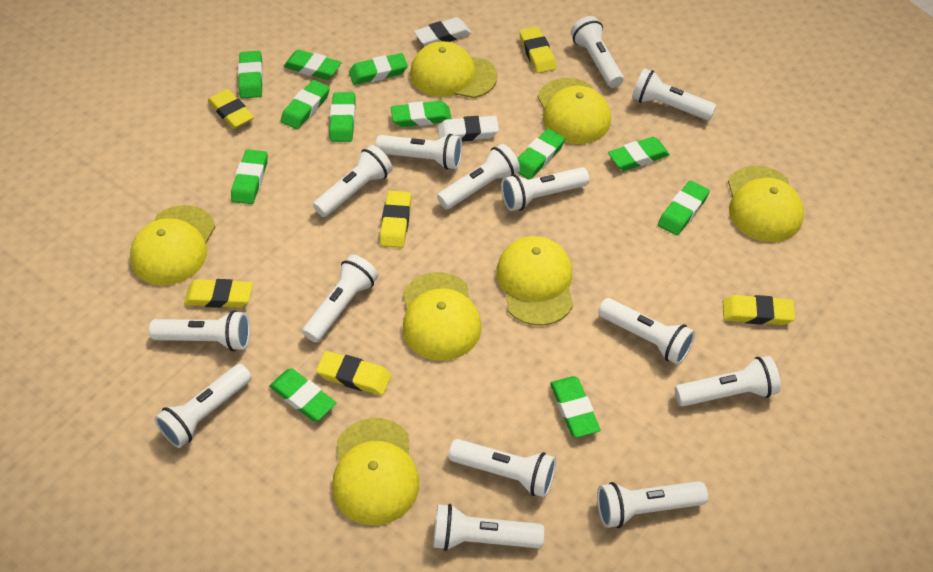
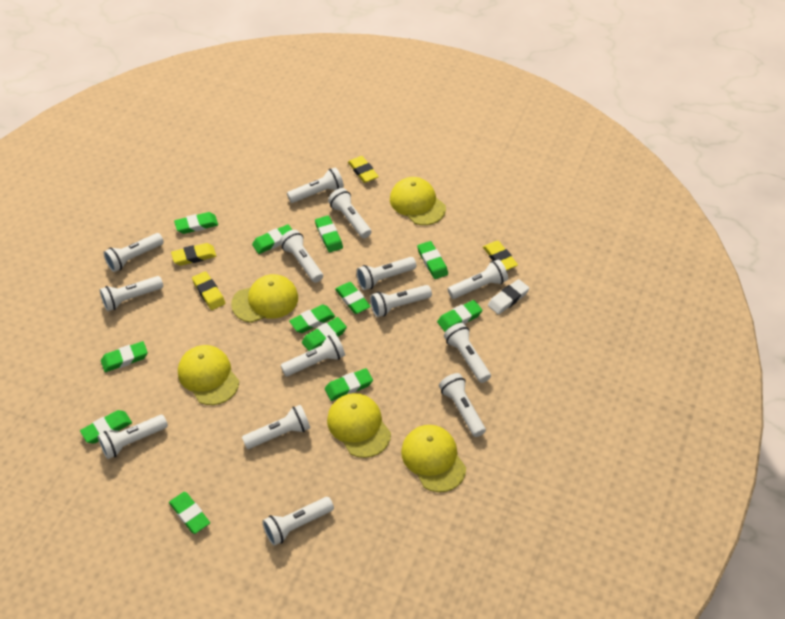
white eraser: [414,17,472,46] [438,116,499,142] = 2 -> [488,279,530,315] = 1
yellow cap: [130,205,215,286] [332,418,420,525] [403,272,482,361] [410,41,498,98] [496,236,573,326] [537,78,611,144] [728,166,804,242] = 7 -> [178,345,239,405] [231,274,298,323] [327,393,391,458] [390,177,446,225] [401,425,466,492] = 5
yellow eraser: [184,279,253,308] [208,89,254,129] [316,351,391,395] [380,191,411,248] [519,27,556,73] [723,295,795,325] = 6 -> [171,243,216,266] [192,271,225,310] [348,156,379,183] [483,241,518,270] = 4

